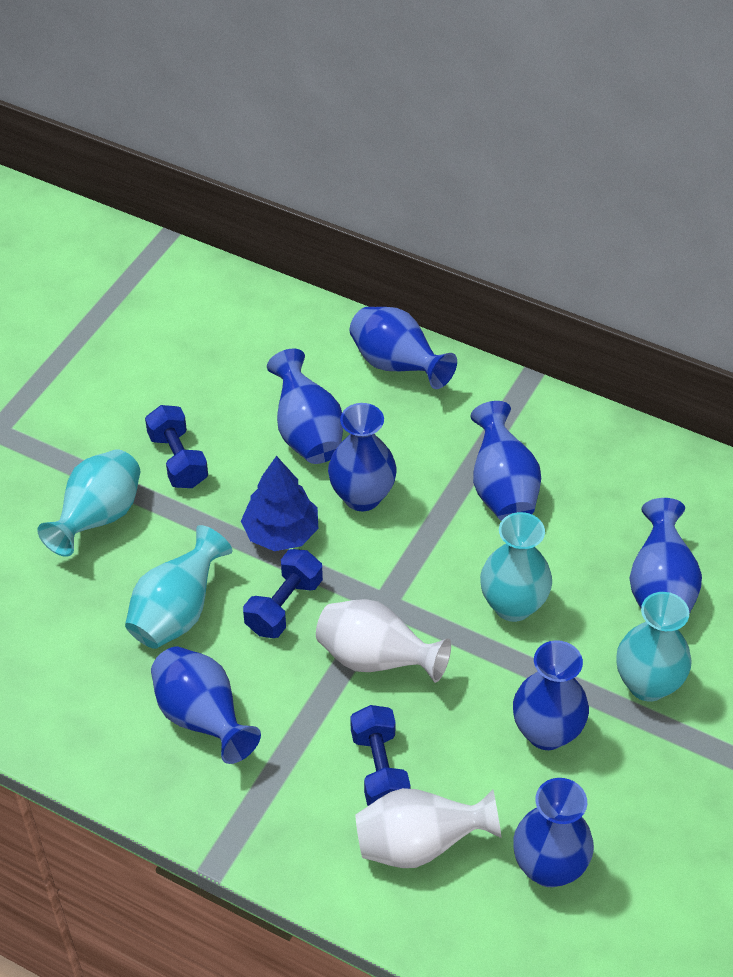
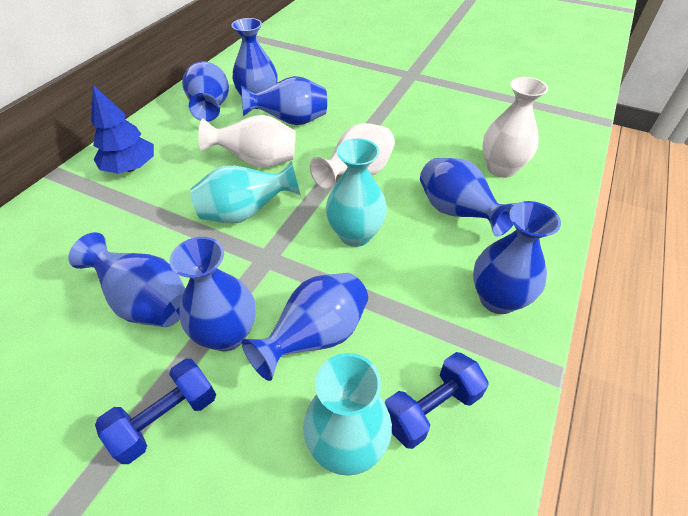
blue dumbbell: [145,405,208,488] [243,549,323,638] [351,705,410,806] = 3 -> [95,359,216,464] [385,352,489,449] = 2
turquoise vase: [37,449,140,557] [125,525,233,649] [480,512,552,622] [617,592,692,702] = 4 -> [190,161,301,224] [303,353,392,476] [326,138,387,247] = 3
white vase: [316,599,451,683] [356,788,502,868] = 2 -> [198,115,296,168] [310,123,395,190] [483,77,548,178] = 3

